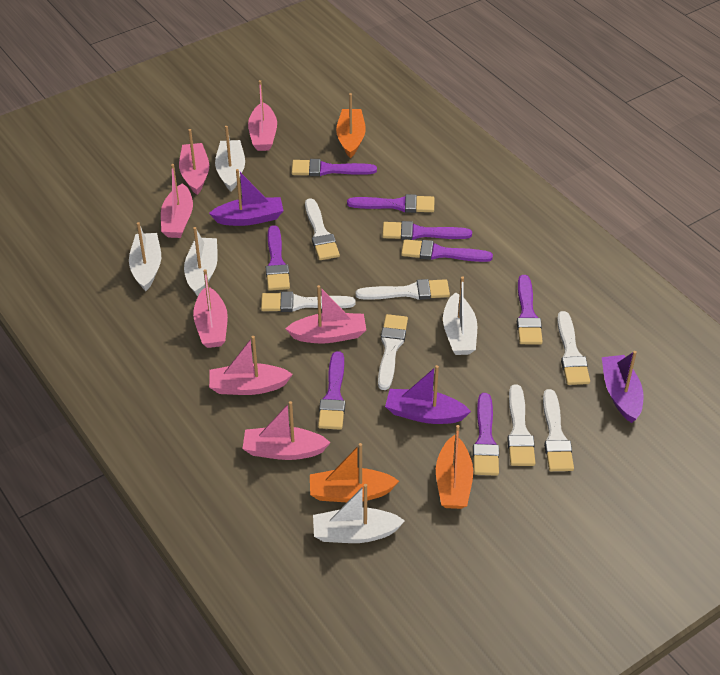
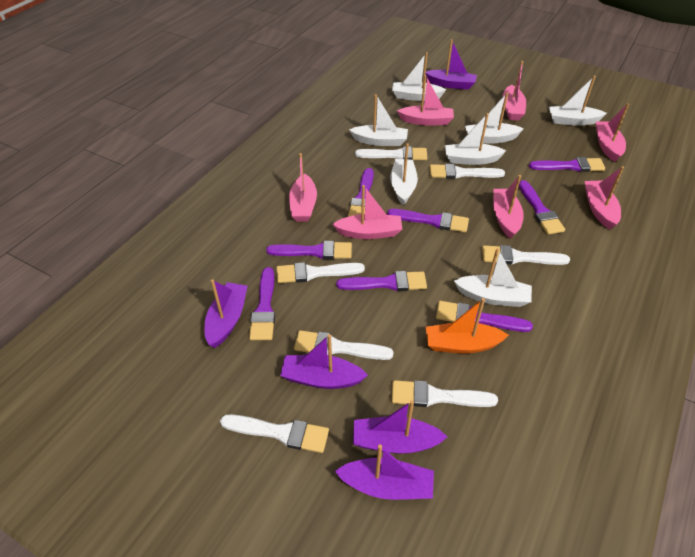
orange boat: [310,443,399,502] [336,93,366,158] [436,425,473,509] = 3 -> [426,298,509,353] = 1
purple boat: [209,169,284,226] [385,365,471,424] [602,351,644,423] = 3 -> [205,279,248,348] [280,334,368,389] [335,444,434,500] [353,400,448,454] [425,39,477,90] = 5
white boat: [129,222,161,291] [184,227,218,296] [215,126,245,191] [313,484,405,543] [443,276,477,355] = 5 -> [349,94,408,146] [390,143,418,205] [392,52,446,101] [445,113,506,165] [454,248,532,307] [465,92,524,143] [549,76,607,126] = 7

